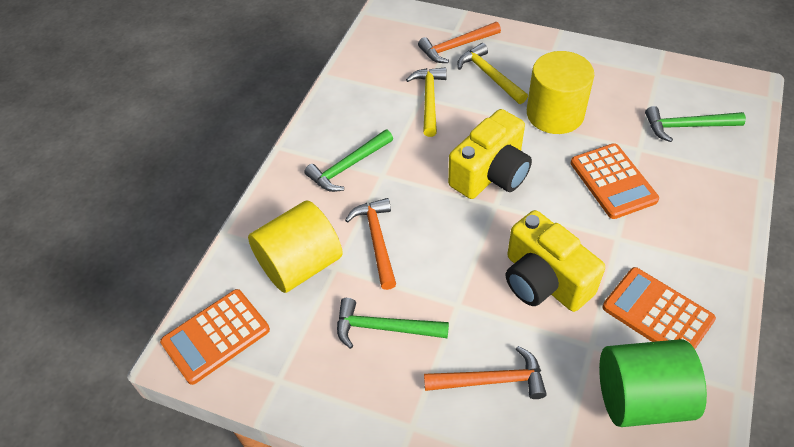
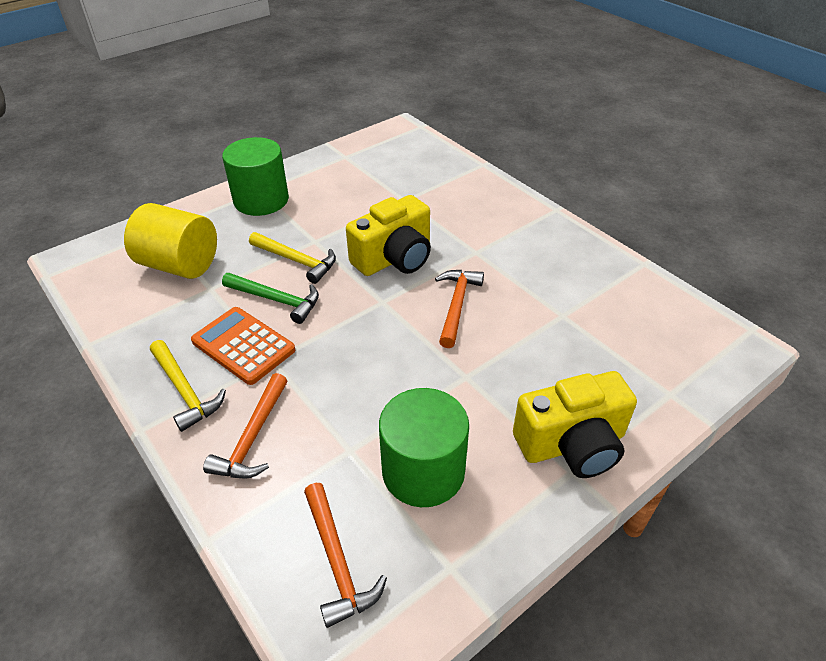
green cylinder: [599,339,707,427] = 1 -> [222,137,289,216] [379,388,469,507] = 2
green hammer: [304,130,393,192] [337,298,449,349] [645,106,746,142] = 3 -> [222,273,319,324] = 1
orange calculator: [160,289,270,385] [571,143,659,219] [603,267,716,349] = 3 -> [191,307,295,385] = 1
yellow cylinder: [248,200,343,293] [527,51,594,134] = 2 -> [124,203,217,279] = 1

